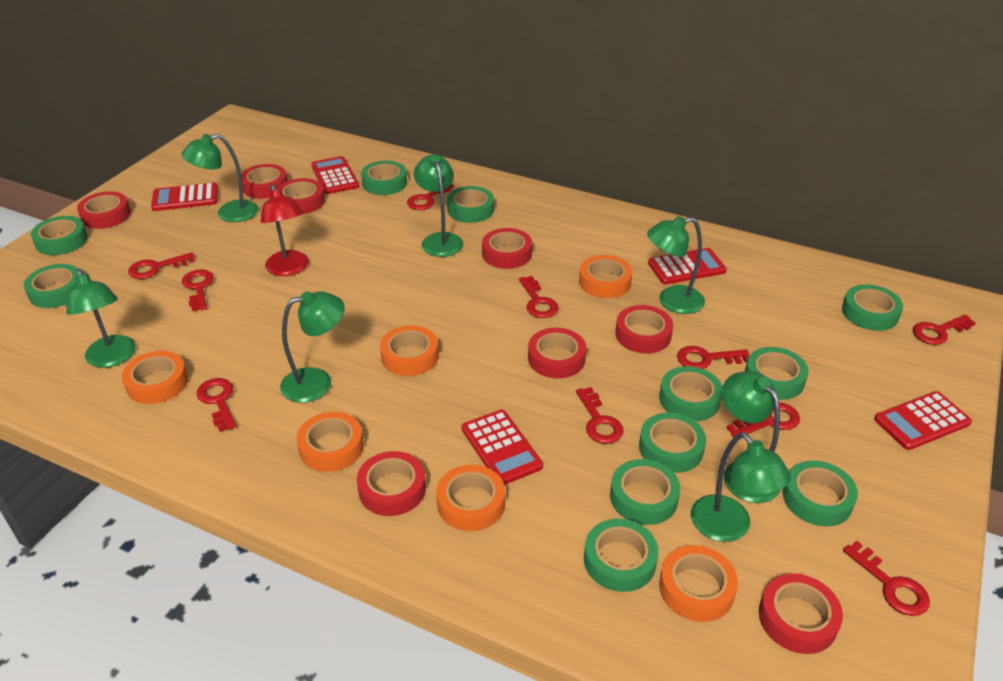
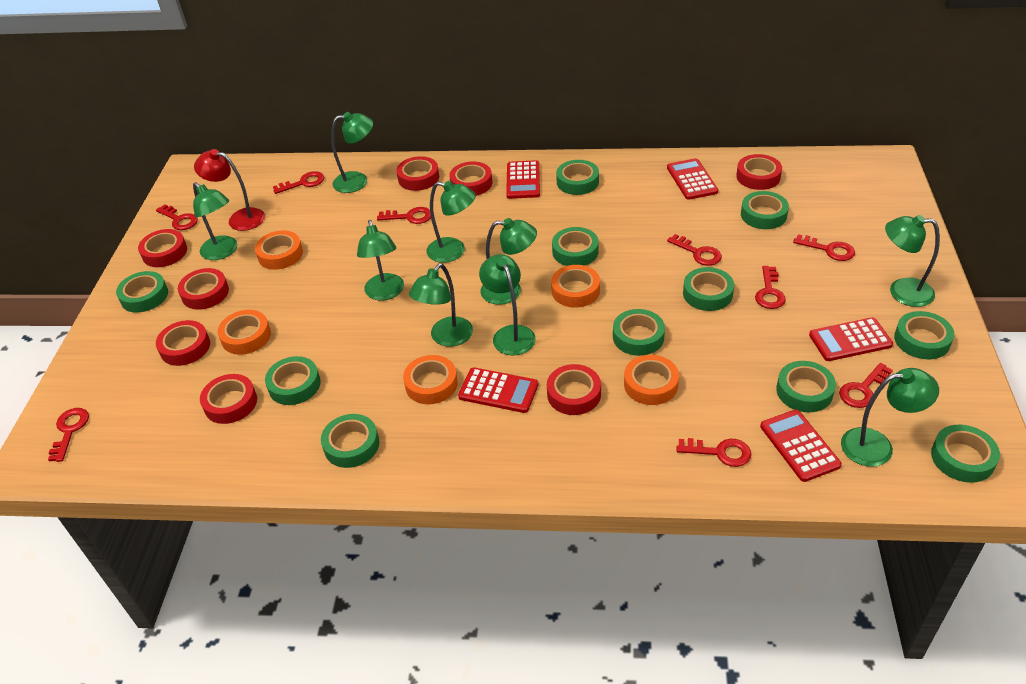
green lamp: [66,268,136,368] [182,134,258,222] [280,291,345,403] [414,155,463,257] [647,216,705,314] [691,432,791,542] [722,371,780,503] = 7 -> [193,182,237,260] [331,112,373,193] [357,220,404,301] [409,263,473,347] [426,181,476,263] [479,254,536,355] [480,218,537,305] [841,368,939,467] [885,215,940,307] = 9
orange tape: [122,351,188,404] [297,412,364,472] [380,325,439,376] [436,465,505,531] [579,255,632,298] [659,545,738,622] = 6 -> [218,310,271,355] [255,231,303,270] [403,355,458,404] [551,265,600,308] [624,355,679,405] = 5
red key: [128,252,195,279] [182,269,214,311] [196,378,236,432] [407,184,453,210] [519,276,559,318] [576,387,624,444] [677,346,749,369] [727,402,800,438] [843,541,930,616] [913,314,976,345] = 10 -> [48,408,89,462] [156,204,198,230] [273,171,324,194] [377,207,431,224] [667,234,722,266] [676,438,751,467] [755,266,786,309] [793,234,855,261] [839,363,893,408] = 9

